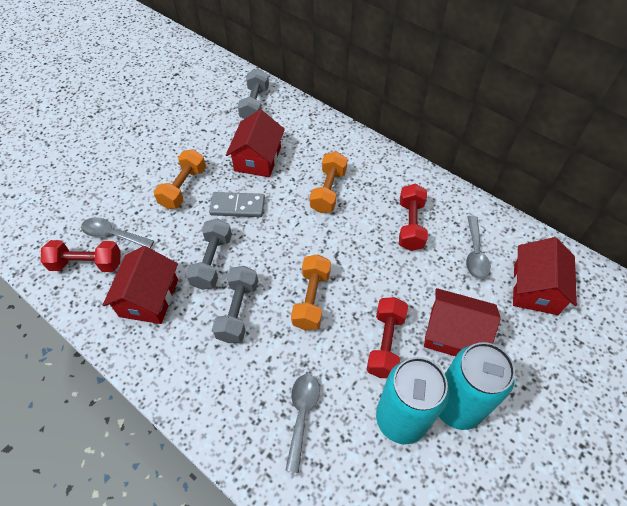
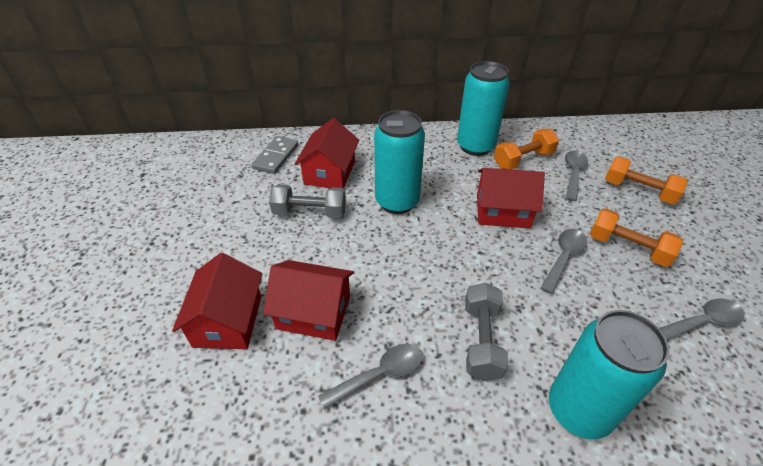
grey dumbbell: [186,219,232,290] [212,266,258,343] [238,69,269,119] = 3 -> [269,184,346,219] [465,283,509,381] = 2
grey spoon: [81,217,154,248] [285,374,320,473] [466,216,491,279] = 3 -> [318,344,423,409] [541,229,587,294] [565,150,588,201] [659,299,745,340] = 4
red dumbbell: [40,240,121,272] [366,297,408,378] [399,184,428,251] = 3 -> none = 0
turquoise can: [376,357,449,444] [439,342,515,430] = 2 -> [374,110,425,214] [457,61,510,156] [549,310,670,439] = 3

